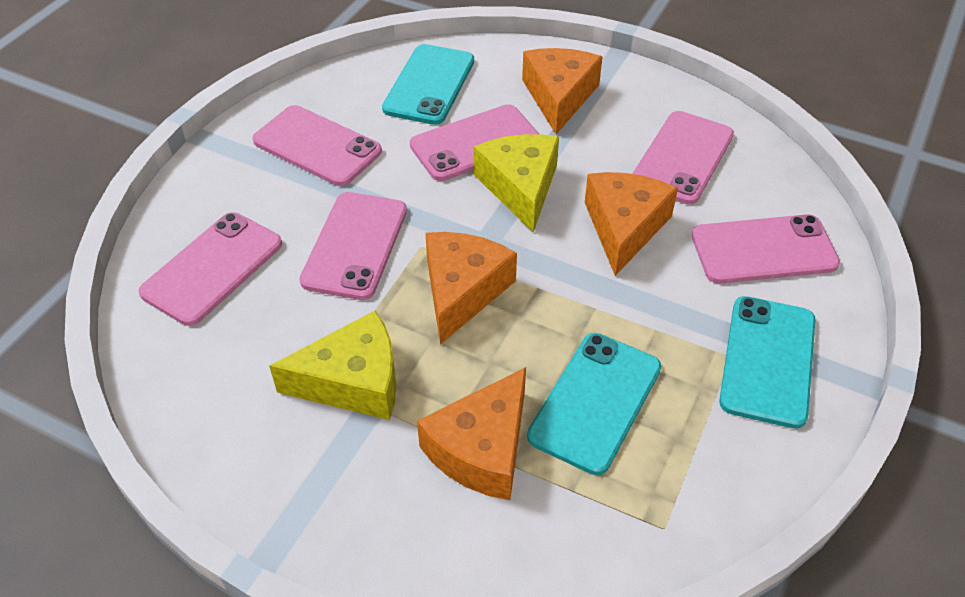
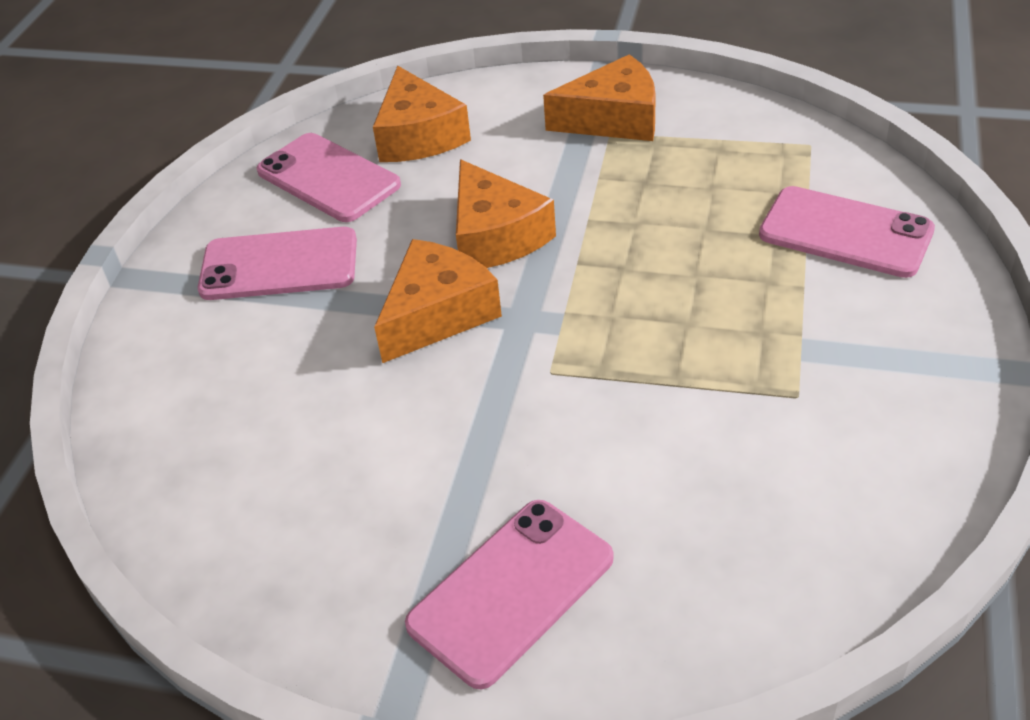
pink phone: [138,212,282,326] [252,105,382,186] [299,192,407,300] [410,104,539,181] [632,111,734,205] [691,214,840,284] = 6 -> [198,227,357,300] [257,133,401,222] [405,500,614,690] [759,186,935,278] = 4
turquoise phone: [382,44,474,125] [527,333,661,475] [719,296,815,429] = 3 -> none = 0
yellow cheese: [269,311,396,420] [474,134,559,233] = 2 -> none = 0

